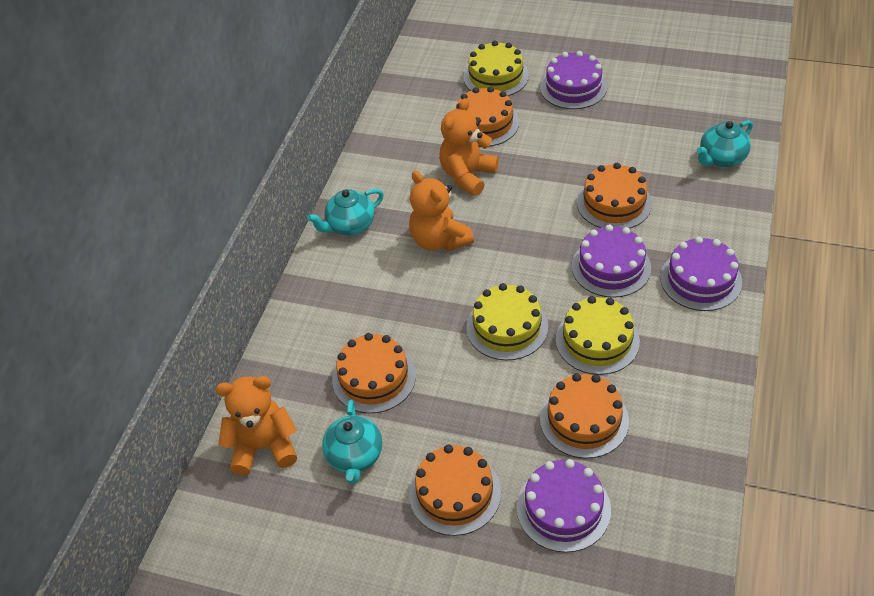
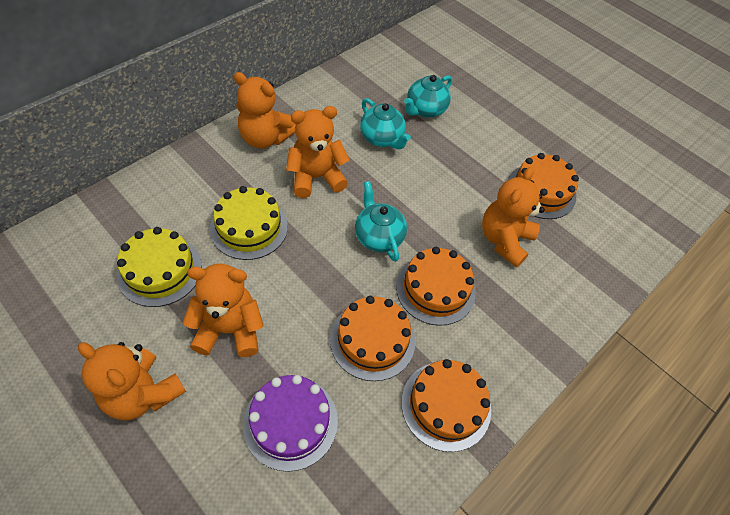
orange cake: [332,333,416,413] [409,445,501,536] [456,86,519,147] [540,373,629,459] [577,163,652,229] = 5 -> [330,296,415,381] [396,247,476,326] [401,359,491,452] [508,153,579,219] = 4
orange teddy bear: [216,376,297,475] [409,170,474,251] [439,98,499,196] = 3 -> [78,342,186,421] [183,264,264,357] [234,72,296,148] [286,106,350,198] [482,167,545,268] = 5
purple cake: [517,459,611,552] [540,51,607,109] [572,225,651,298] [660,236,742,311] = 4 -> [243,375,338,472] = 1
yellow cake: [463,41,529,96] [466,283,548,360] [556,296,640,375] = 3 -> [117,227,202,307] [210,186,288,260] = 2

